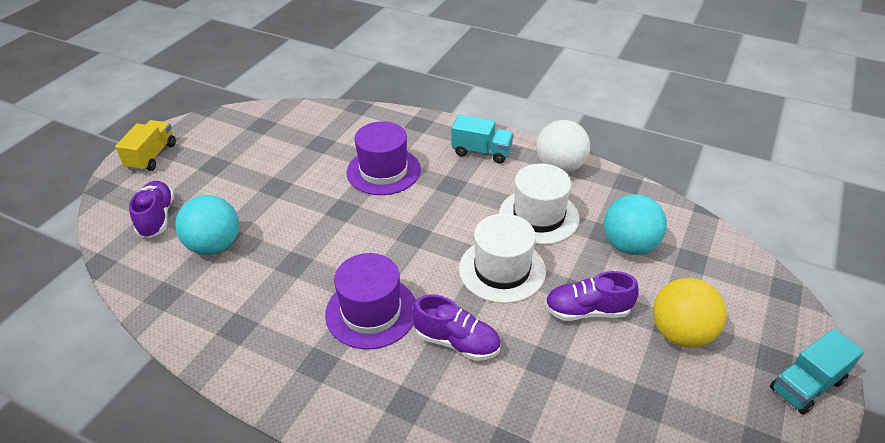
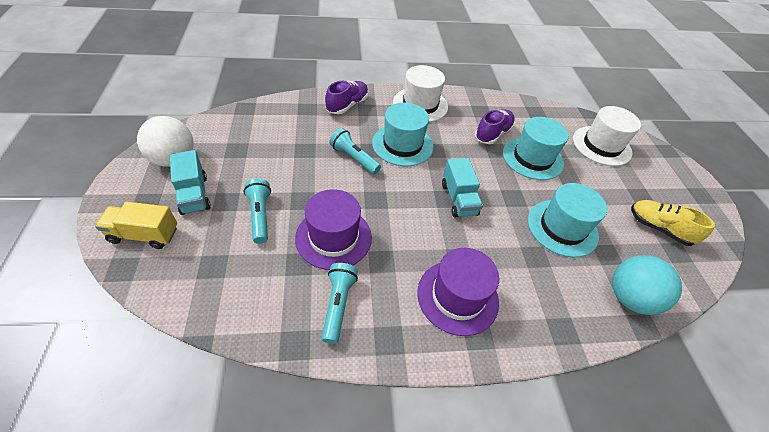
purple shoe: [129,181,174,238] [412,294,501,361] [545,271,639,321] = 3 -> [325,81,368,114] [475,110,515,144] = 2
turquoise ball: [175,195,239,255] [604,194,667,255] = 2 -> [612,255,682,315] = 1
turquoise flashlight: none = 0 -> [244,178,271,244] [322,263,358,344] [329,128,381,174] = 3
turquoise hat: none = 0 -> [372,103,433,166] [503,117,569,180] [528,183,607,257] = 3
yellow ball: [653,278,727,348] = 1 -> none = 0
yellow shoe: none = 0 -> [631,200,715,246] = 1

